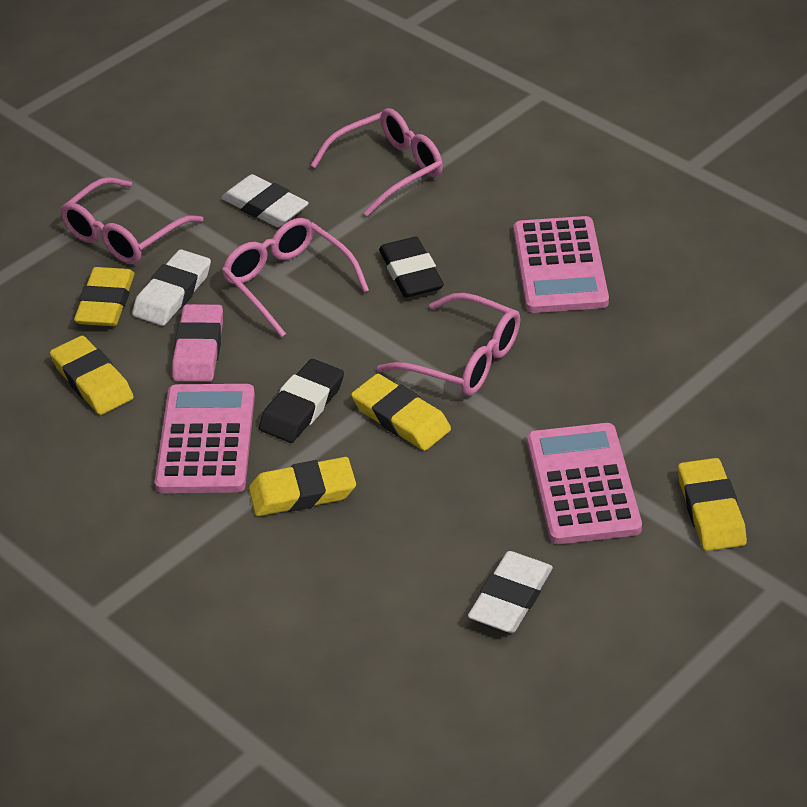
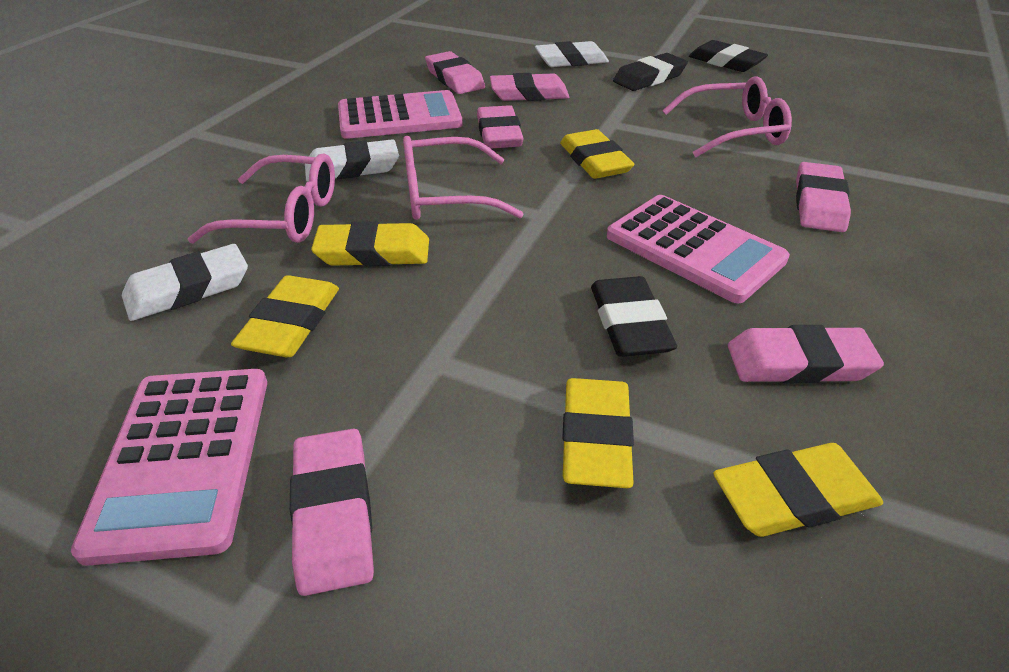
black eraser: [259,359,344,443] [379,237,444,298] = 2 -> [591,276,677,357] [613,53,688,91] [689,40,768,72] = 3
pink eraser: [172,304,223,382] = 1 -> [290,428,374,596] [425,51,485,94] [477,105,524,149] [490,73,569,101] [728,325,884,384] [796,162,851,232] = 6
pink glasses: [60,177,204,264] [222,218,369,337] [310,108,443,217] [377,293,520,395] = 4 -> [188,153,335,244] [403,136,523,220] [662,76,792,157] = 3

